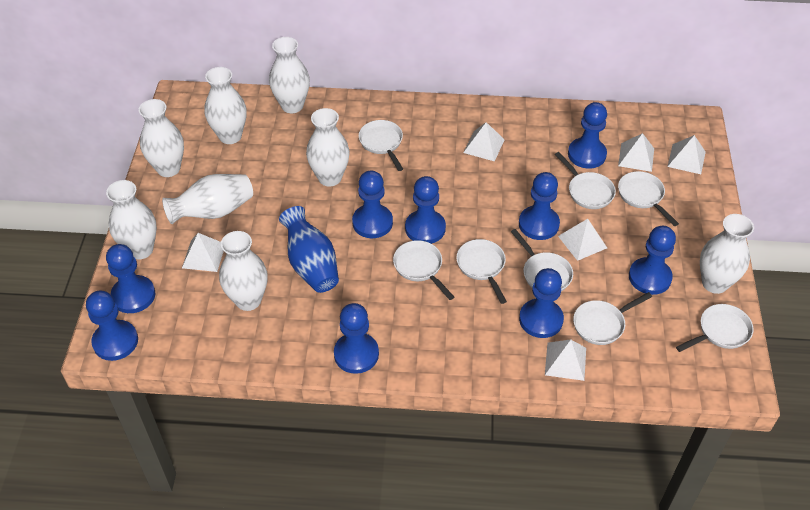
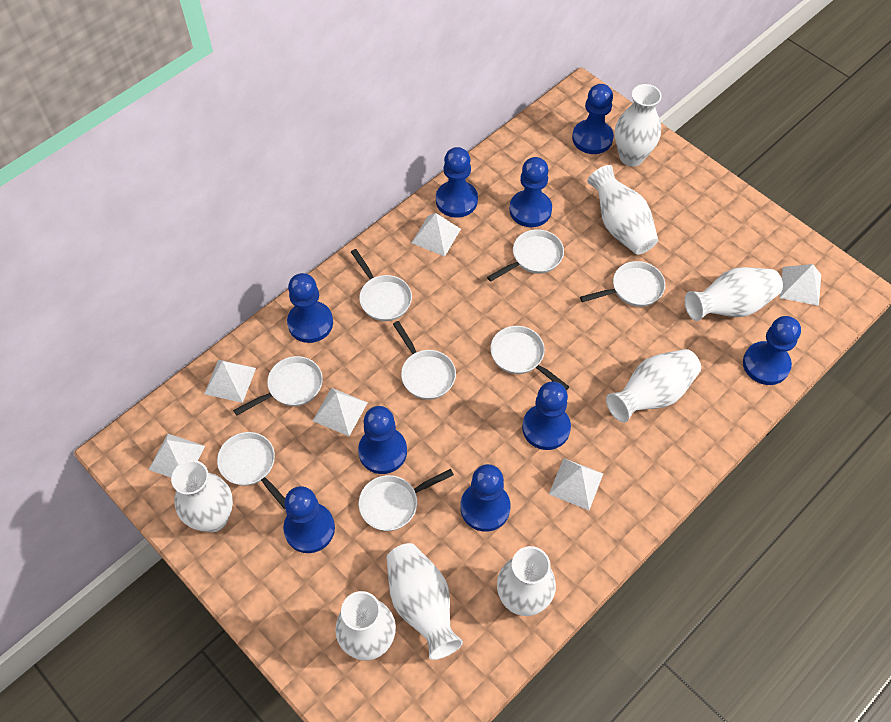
blue vase: [279,206,339,293] = 1 -> none = 0

